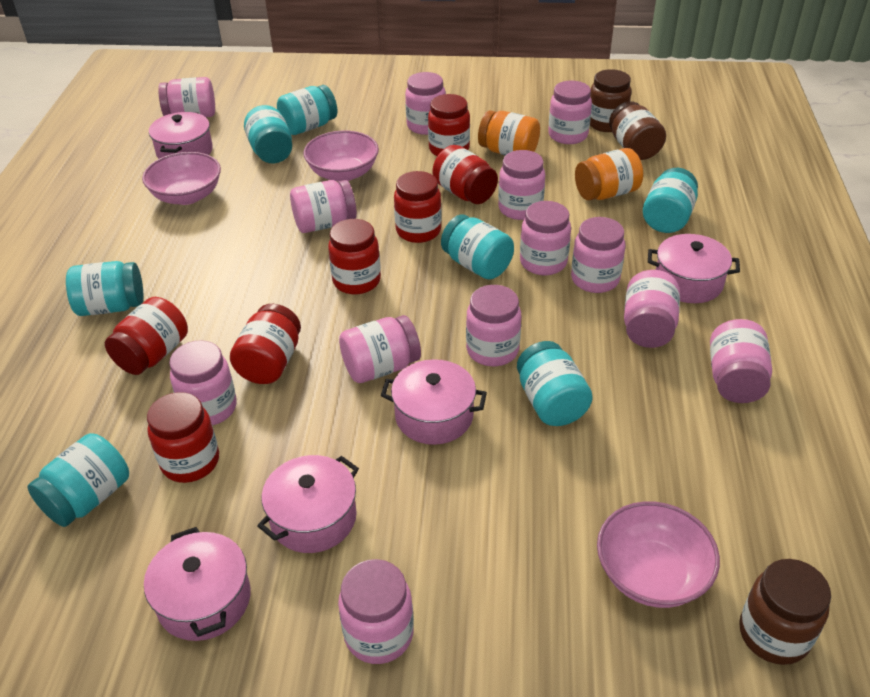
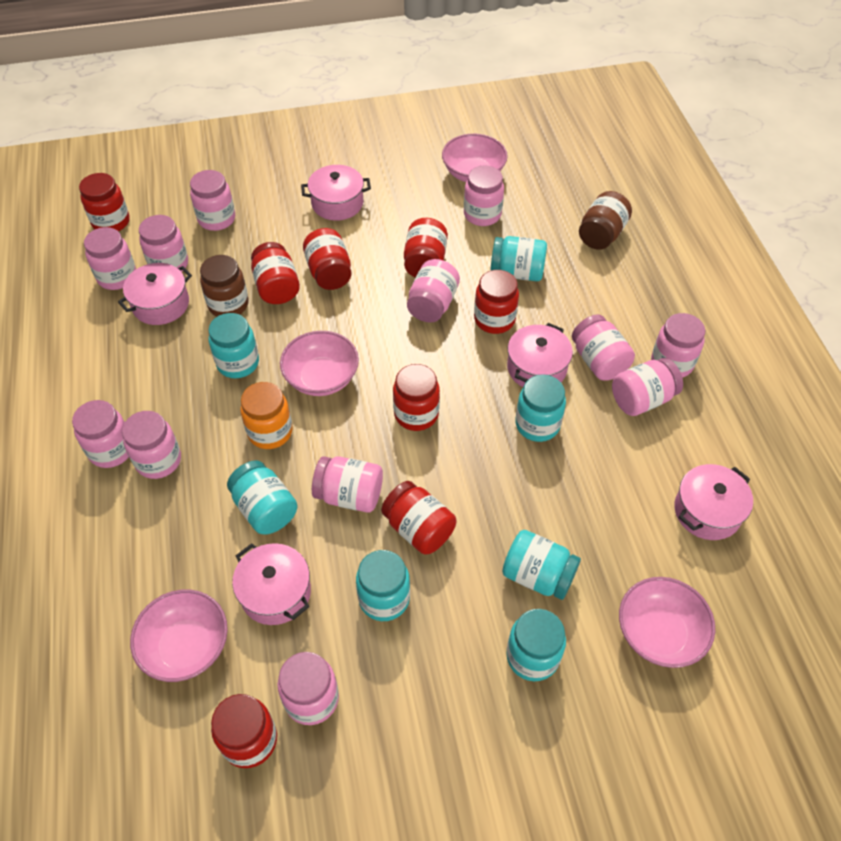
brown jar: [590,69,631,132] [609,101,666,160] [739,559,831,665] = 3 -> [200,255,249,317] [579,191,632,250] = 2
orange jar: [478,110,540,155] [575,148,643,201] = 2 -> [240,382,293,449] = 1
pink bowl: [142,152,221,205] [303,131,379,182] [597,501,720,608] = 3 -> [130,589,228,682] [280,331,359,396] [442,134,508,182] [619,577,715,668] = 4
pink jar: [158,77,215,117] [169,340,237,425] [290,180,357,233] [338,559,414,664] [339,315,421,383] [405,72,446,135] [466,285,521,366] [498,150,545,220] [520,201,571,275] [548,80,592,144] [571,217,625,293] [624,270,680,348] [710,319,772,403] = 13 -> [72,400,129,468] [84,227,136,290] [122,411,181,479] [139,215,188,272] [190,170,235,231] [278,652,339,725] [312,456,383,513] [407,259,460,323] [464,166,504,226] [572,314,635,381] [612,358,683,416] [651,313,705,378] = 12
red jar: [105,297,188,375] [147,392,219,483] [230,304,301,384] [328,219,381,294] [394,171,441,243] [428,94,470,156] [433,145,498,204] = 7 -> [79,173,130,231] [211,694,277,768] [251,242,300,304] [303,228,352,290] [381,481,456,555] [393,364,440,431] [404,218,448,278] [474,270,519,334] = 8

